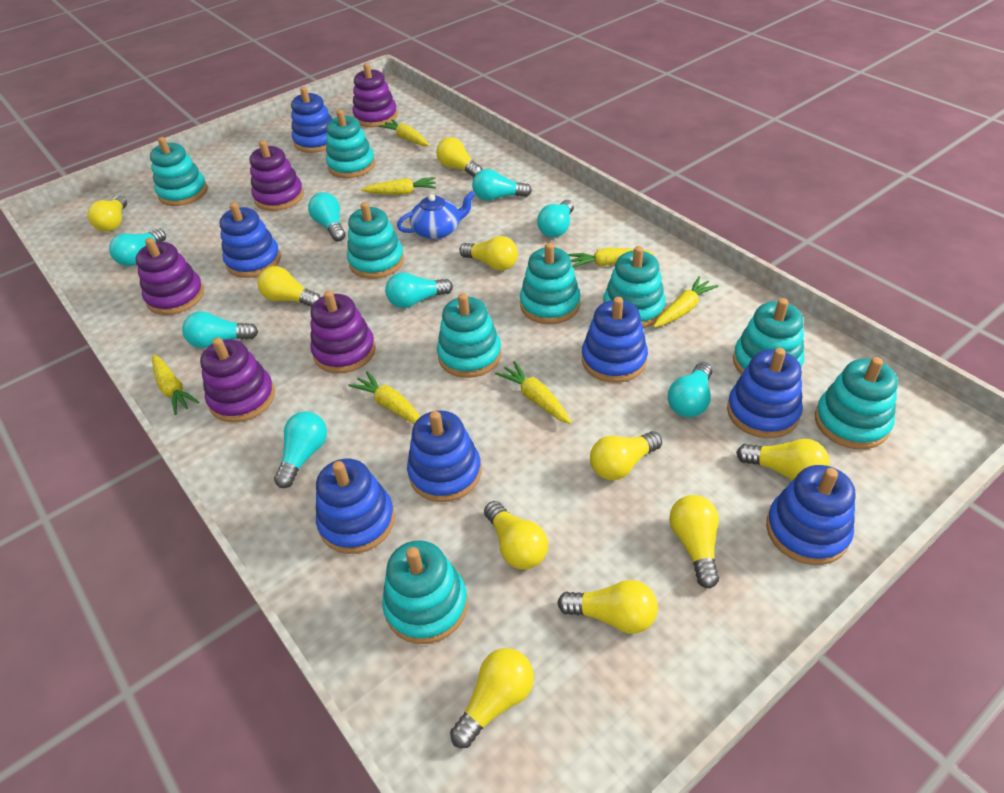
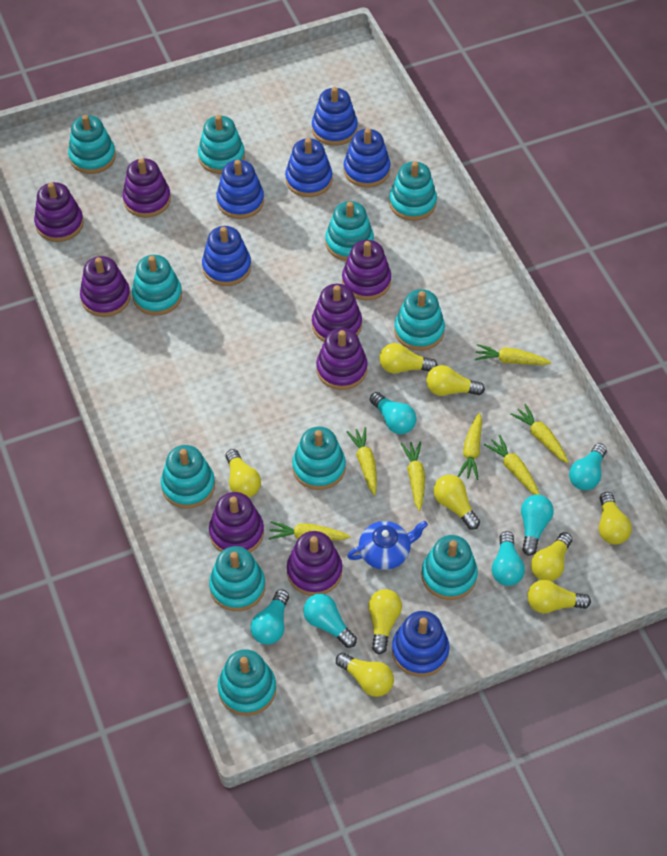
blue stacking toy: [220,202,281,278] [291,87,332,153] [316,459,395,554] [407,410,481,502] [582,297,648,383] [727,348,803,438] [766,465,856,565] = 7 -> [202,226,251,286] [216,160,264,219] [285,138,333,197] [312,87,358,146] [344,128,391,188] [392,611,449,677] = 6
purple stacking toy: [136,238,204,315] [200,337,275,423] [250,140,304,211] [311,290,376,373] [352,63,398,127] = 5 -> [34,182,84,242] [80,256,130,317] [123,158,171,218] [209,492,264,553] [287,531,342,596] [312,284,362,342] [316,328,368,390] [342,240,391,301] = 8
turquoise light bulb: [109,228,166,266] [182,311,258,348] [274,411,327,488] [308,192,345,242] [385,272,453,308] [472,169,532,201] [537,200,574,238] [668,362,712,417] = 8 -> [251,589,289,645] [303,594,357,648] [370,392,416,434] [492,531,525,586] [521,495,554,556] [569,443,607,490] = 6
turquoise stacking toy: [150,137,208,206] [326,110,375,178] [347,202,404,279] [382,540,468,644] [437,293,501,378] [520,243,580,324] [603,246,665,328] [733,298,804,375] [815,357,898,449] = 9 -> [68,115,116,174] [132,255,182,315] [161,445,215,509] [198,115,245,174] [209,546,265,611] [218,649,276,716] [292,426,346,490] [325,201,374,261] [389,161,437,221] [394,289,445,351] [422,535,478,600] = 11
yellow light bulb: [88,195,127,232] [257,266,321,307] [436,137,482,177] [450,648,534,748] [459,236,518,271] [484,501,548,570] [557,580,658,634] [590,431,662,480] [669,495,719,588] [736,439,829,480] = 10 -> [226,449,261,497] [336,652,394,697] [368,589,402,655] [379,343,438,373] [426,365,485,396] [434,475,480,530] [527,580,591,614] [531,532,573,581] [599,492,632,545] = 9

